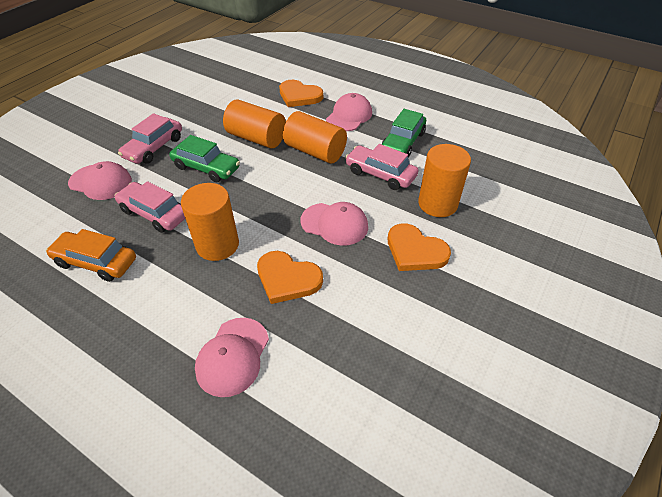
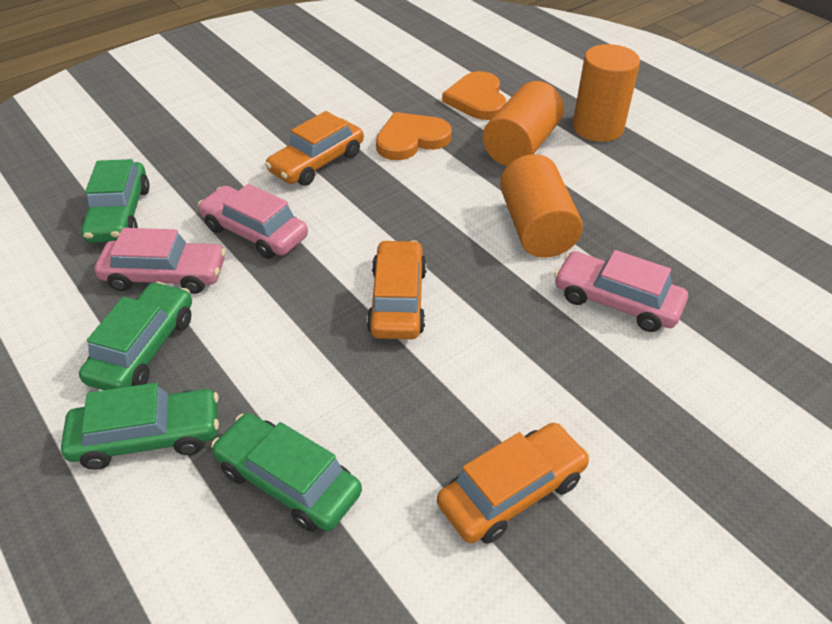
green car: [169,135,240,182] [382,109,426,157] = 2 -> [61,383,219,470] [79,282,192,390] [81,159,150,243] [211,413,362,532] = 4
orange car: [46,229,136,282] = 1 -> [265,111,364,186] [367,240,427,339] [437,423,590,544] = 3
orange cylinder: [181,183,239,261] [223,99,286,149] [283,111,347,164] [418,144,471,217] = 4 -> [483,81,564,166] [500,154,583,258] [573,44,640,142] = 3
orange heart: [257,251,323,304] [279,80,323,107] [388,223,451,271] = 3 -> [376,112,452,160] [442,71,506,120] = 2
pink cap: [68,161,132,200] [195,318,269,397] [301,202,368,245] [326,93,372,131] = 4 -> none = 0

